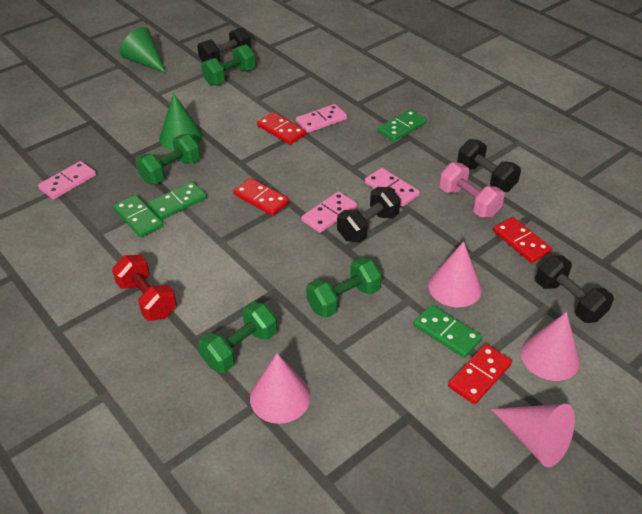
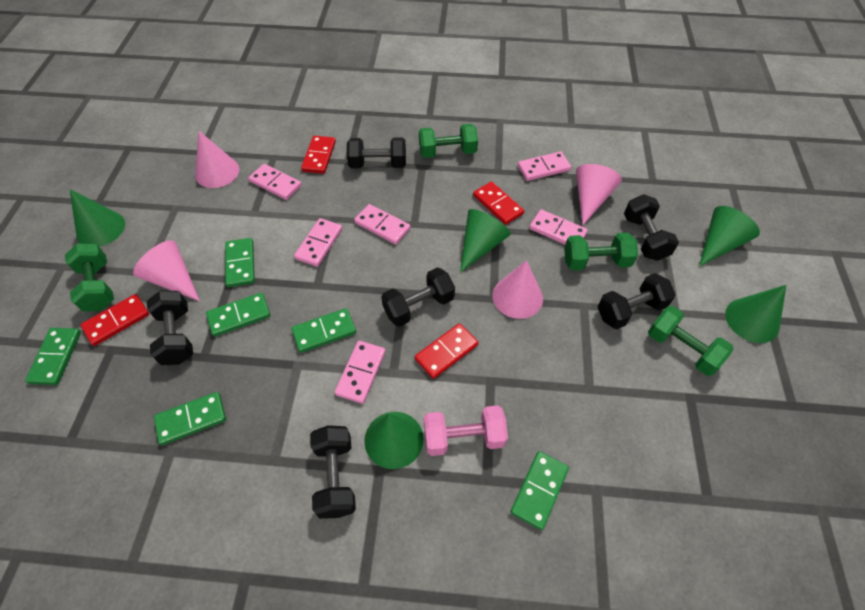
black dumbbell: [197,27,251,62] [337,187,401,243] [457,139,521,192] [535,256,614,323] = 4 -> [147,290,193,365] [310,425,356,519] [347,137,406,168] [381,267,455,327] [598,273,675,329] [624,194,679,261] = 6
green cone: [120,27,166,73] [159,93,203,151] = 2 -> [70,189,125,247] [364,412,424,469] [460,209,511,273] [699,206,760,267] [725,285,786,343] = 5
green domino: [113,195,163,238] [148,182,207,220] [378,109,427,142] [413,305,482,358] = 4 -> [25,328,81,385] [154,392,226,445] [206,293,270,337] [225,238,255,287] [292,308,356,353] [510,451,569,530] = 6
pink domino: [38,161,96,200] [296,104,347,133] [302,191,357,233] [365,168,420,207] = 4 -> [248,164,302,200] [294,218,342,267] [335,341,386,404] [354,204,410,244] [518,151,571,181] [529,209,588,245] = 6
red dumbbell: [112,255,177,321] = 1 -> none = 0

